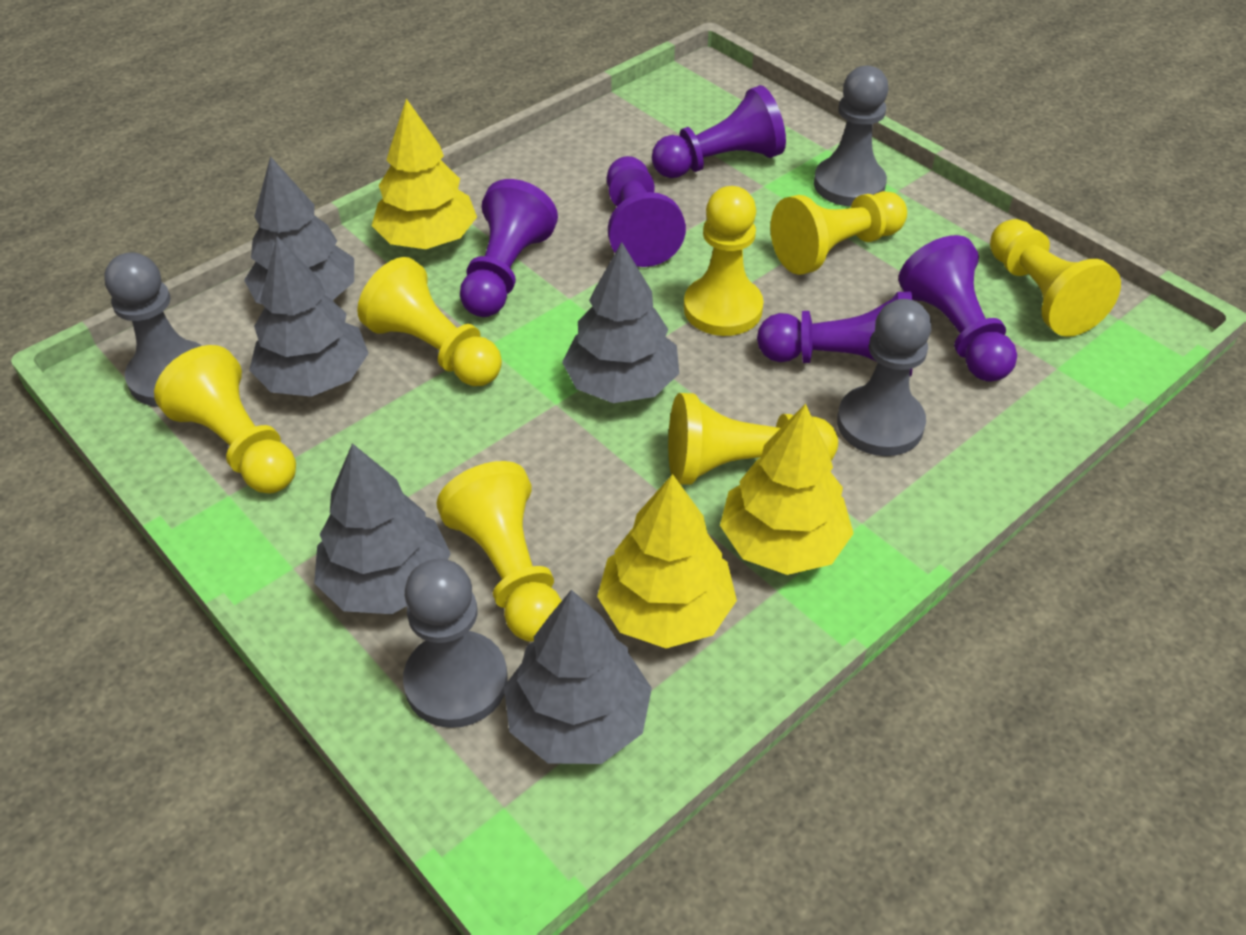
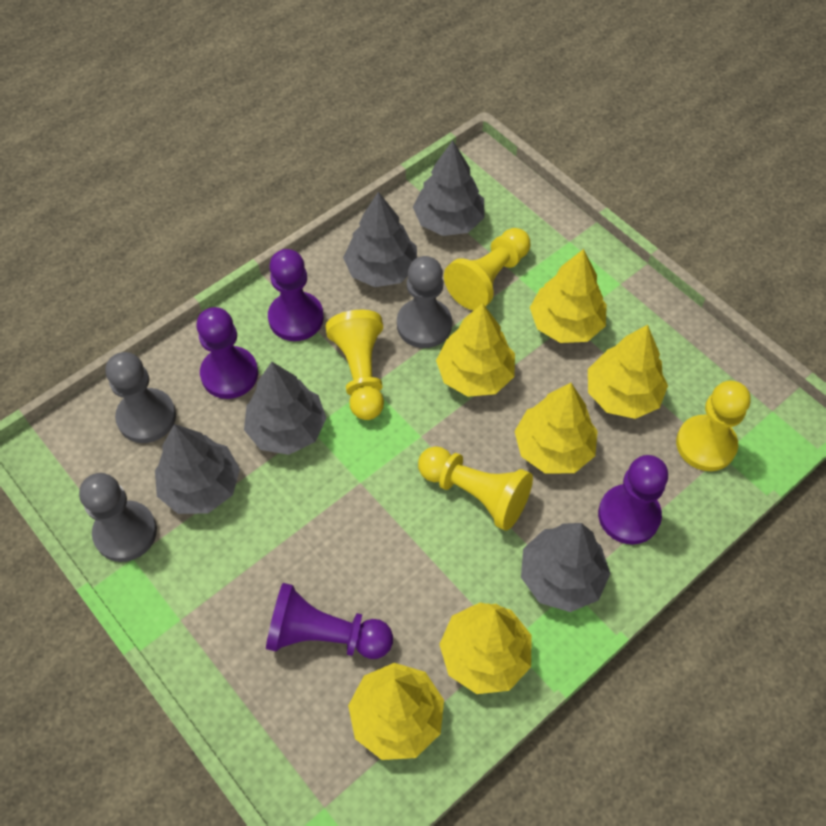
grey pawn: [104,252,202,407] [403,559,508,728] [814,66,888,207] [837,299,932,456] = 4 -> [79,473,157,562] [105,352,176,443] [397,256,452,348] = 3
purple pawn: [460,179,558,317] [607,156,686,267] [652,85,786,178] [757,291,912,376] [899,235,1017,382] = 5 -> [197,307,258,399] [266,583,393,659] [268,249,324,341] [598,455,668,544] = 4
yellow pawn: [154,345,296,493] [357,257,502,386] [436,461,562,642] [668,393,838,485] [684,186,764,336] [770,191,907,275] [990,219,1121,337] = 7 -> [326,310,384,420] [418,446,533,531] [444,228,530,310] [676,380,751,471] = 4
yellow tree: [372,99,477,249] [597,474,737,648] [720,404,854,575] = 3 -> [348,663,444,760] [436,303,515,397] [439,602,532,694] [514,383,598,474] [530,249,607,343] [588,325,668,419] = 6

